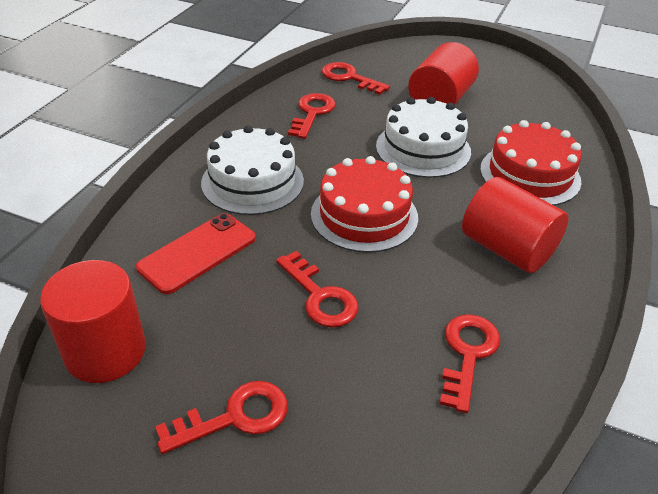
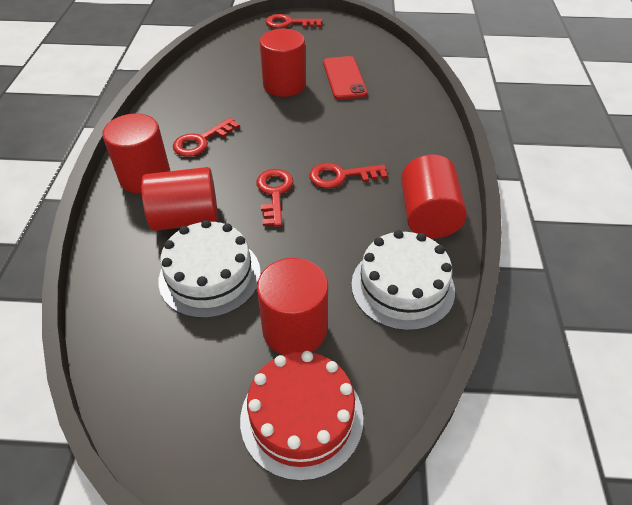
red cake: [311,156,418,253] [480,120,582,206] = 2 -> [240,351,363,481] = 1
red cylinder: [40,260,146,383] [408,42,479,105] [462,177,569,273] = 3 -> [103,113,170,194] [141,167,218,231] [257,258,328,355] [259,29,306,97] [401,155,467,239] = 5
red key: [155,381,288,454] [276,251,358,328] [288,93,336,139] [322,62,390,95] [440,314,501,413] = 5 -> [173,118,240,157] [256,169,294,227] [265,14,322,29] [309,163,387,189] = 4

